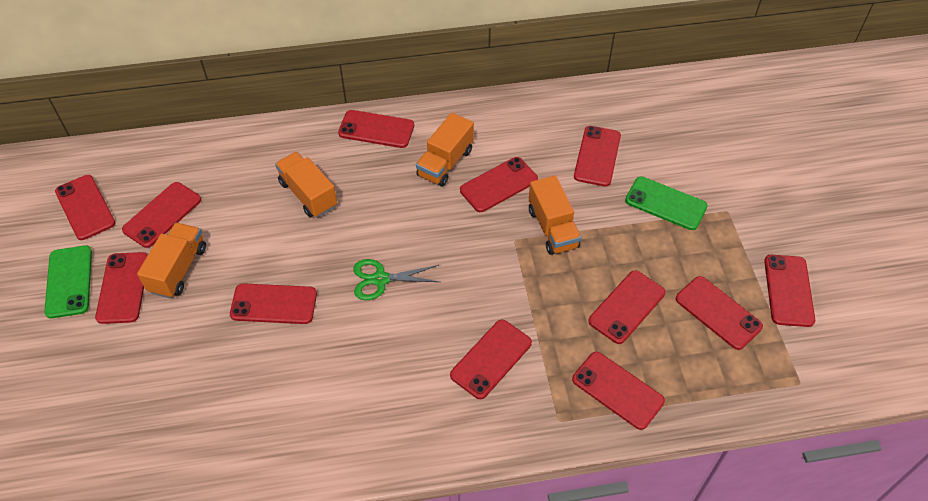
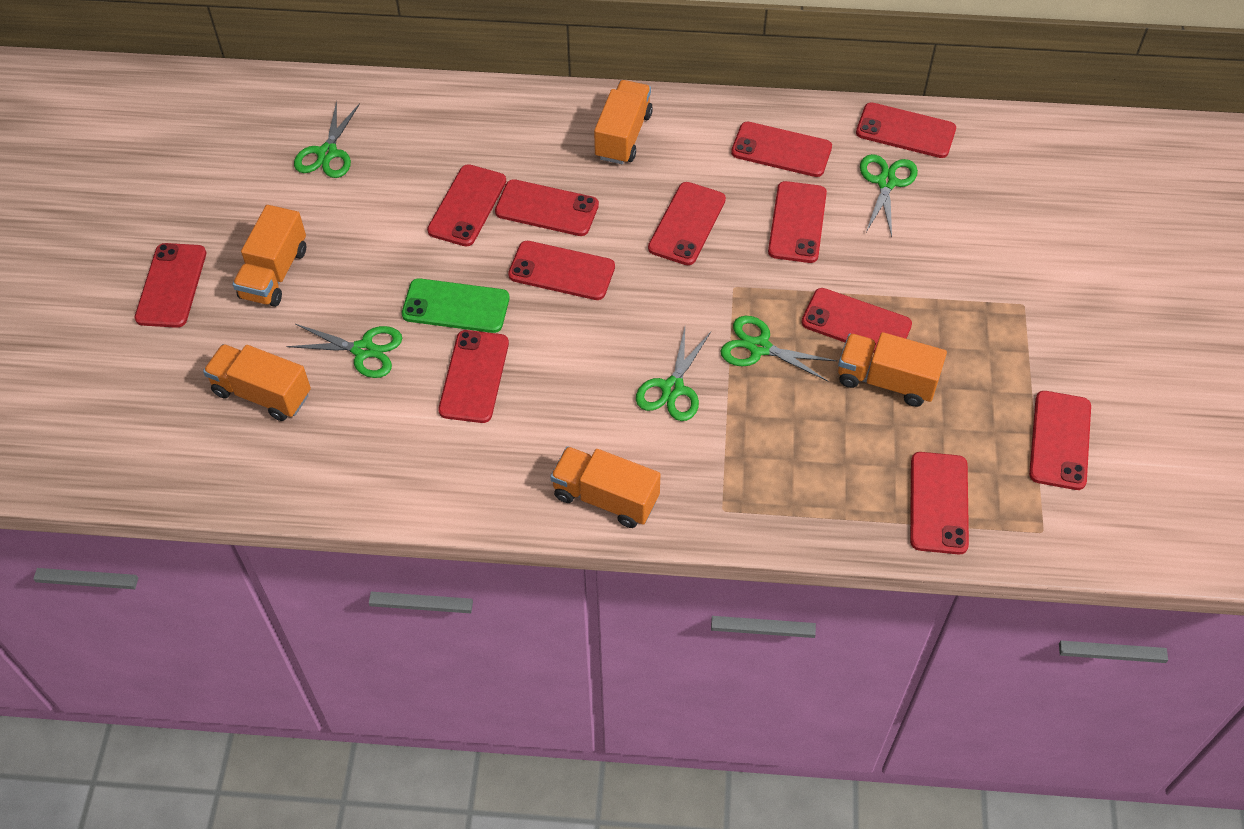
green phone: [44,246,92,319] [625,176,708,230] = 2 -> [402,278,510,333] = 1
green scissors: [353,259,440,300] = 1 -> [286,324,402,378] [294,101,360,178] [636,328,711,421] [721,316,837,381] [860,154,918,237] = 5
orange truck: [137,223,206,298] [275,152,337,218] [416,113,474,187] [529,175,581,255] = 4 -> [203,344,311,421] [233,205,306,307] [550,446,660,528] [594,80,653,164] [838,332,947,407] = 5

